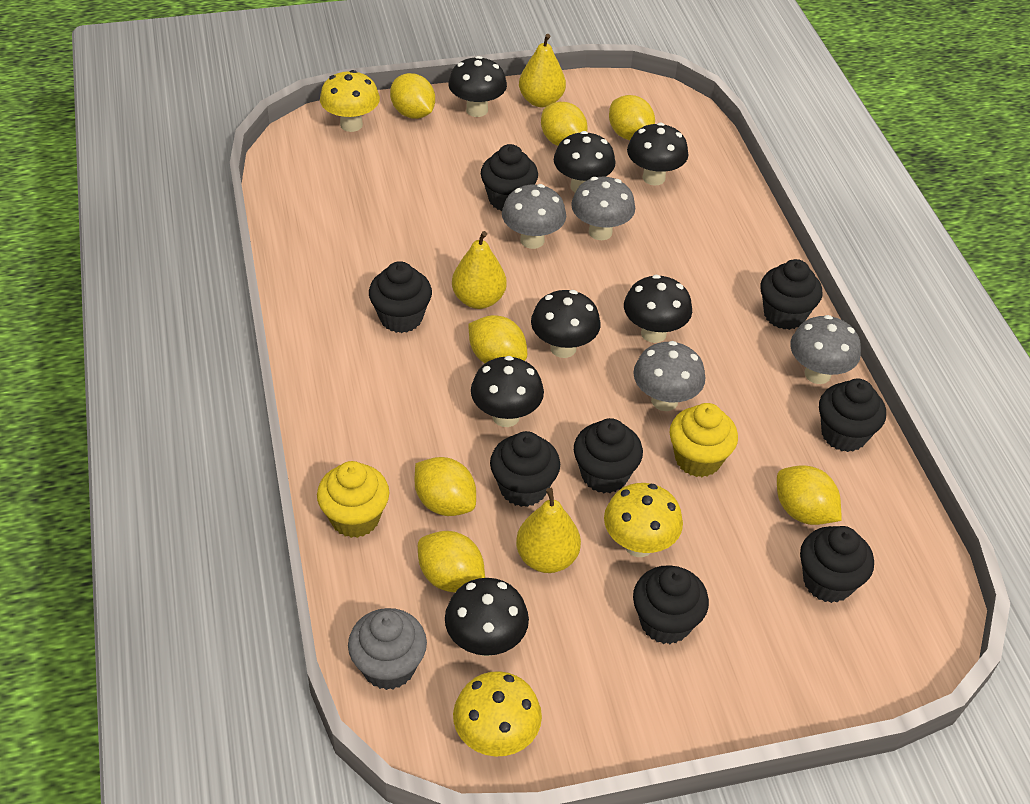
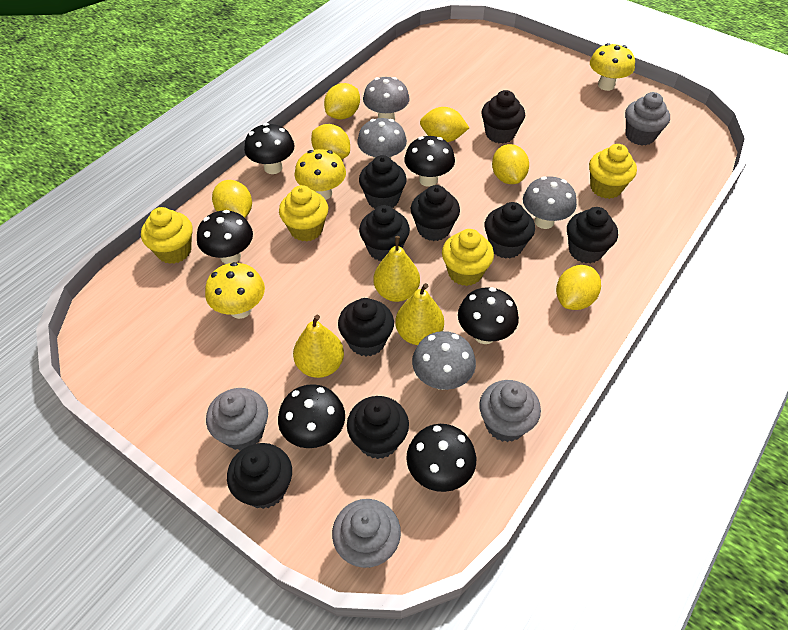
black cupcake: [369,261,432,333] [481,144,538,211] [490,431,560,507] [574,418,643,493] [633,565,709,644] [760,259,823,330] [800,526,874,603] [819,379,886,452] = 8 -> [227,443,292,509] [338,298,394,356] [347,396,409,459] [359,155,407,209] [359,205,410,261] [411,185,460,241] [481,90,525,144] [485,202,535,259] [567,207,618,264] = 9
black mushroom: [445,578,529,656] [448,56,507,117] [471,356,544,427] [531,290,601,358] [554,131,616,192] [624,275,692,343] [627,123,688,186] = 7 -> [197,210,253,264] [244,123,294,174] [278,384,345,448] [404,136,455,187] [406,424,476,492] [458,287,519,344] = 6
grey cupcake: [348,608,427,690] = 1 -> [206,388,268,450] [332,499,401,568] [479,380,541,442] [625,92,670,145] = 4
yellow cupcake: [317,461,389,538] [669,403,738,477] = 2 -> [141,207,193,264] [279,185,328,242] [442,229,494,286] [589,144,637,199] = 4
yellow lemon: [390,73,435,119] [415,457,476,516] [418,531,485,593] [468,315,527,363] [541,102,588,146] [609,95,655,140] [777,466,842,525] = 7 -> [212,180,252,218] [311,124,350,160] [324,83,360,119] [420,107,469,142] [492,144,529,184] [556,265,601,310] = 6

